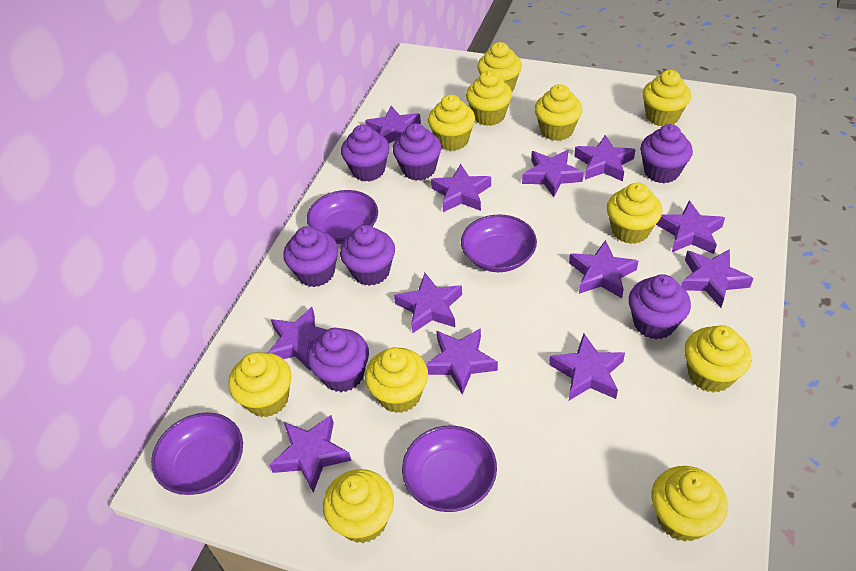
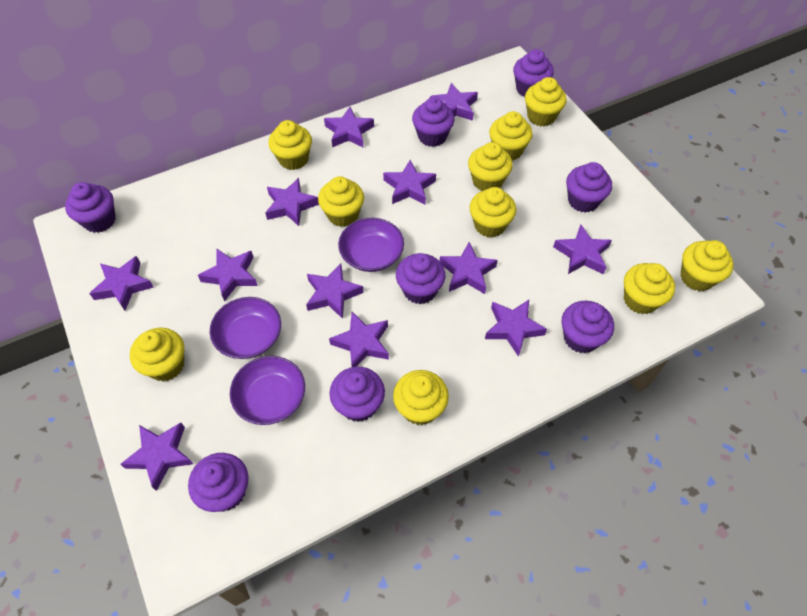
purple bowl: [151,413,243,495] [307,190,378,244] [402,425,497,512] [461,214,537,272] = 4 -> [210,297,281,359] [230,356,305,425] [338,218,404,272] = 3
purple cupcake: [283,226,338,287] [307,328,369,392] [340,225,395,286] [341,125,390,182] [393,123,442,181] [628,274,691,339] [640,124,693,183] = 7 -> [65,182,116,233] [188,453,249,512] [329,367,385,422] [396,253,445,304] [412,97,455,147] [513,49,554,97] [562,301,614,353] [566,162,612,213] = 8
yellow cupcake: [229,352,291,417] [323,469,394,543] [365,347,428,413] [428,95,475,151] [466,71,512,126] [477,42,522,92] [534,84,583,141] [607,182,663,244] [642,70,691,126] [651,466,728,542] [684,325,752,393] = 11 -> [130,328,184,381] [268,120,312,170] [318,176,364,227] [393,370,449,425] [468,142,513,191] [470,187,516,238] [489,111,533,161] [525,77,567,126] [624,263,675,314] [681,240,734,291] = 10

